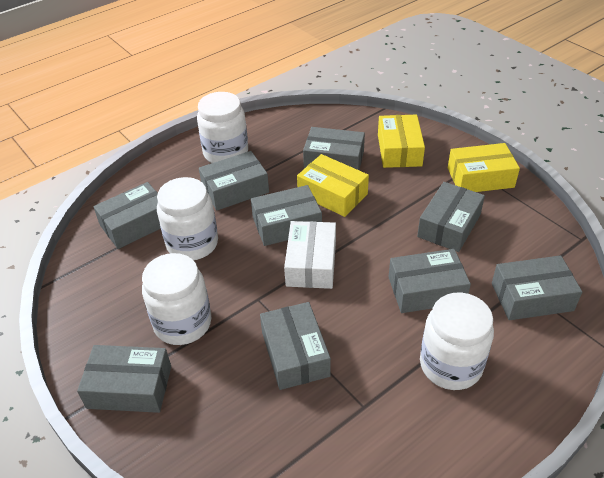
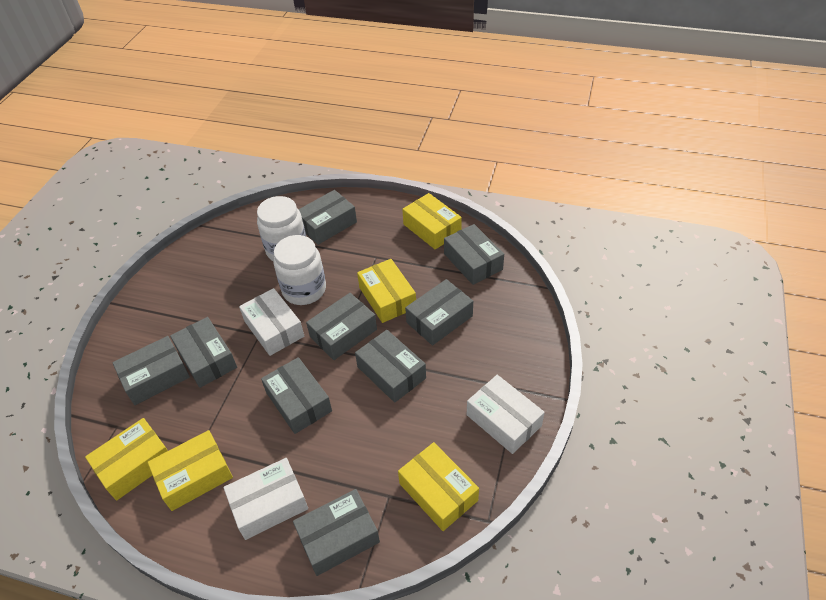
white box: [284,221,336,289] = 1 -> [223,458,308,540] [239,288,304,356] [467,375,545,454] = 3
white jar: [142,253,211,345] [157,177,218,260] [197,92,248,163] [420,293,494,390] = 4 -> [257,196,306,261] [273,235,326,305] = 2
yellow box: [297,154,369,217] [378,115,425,168] [448,143,520,192] = 3 -> [85,418,168,501] [148,430,233,511] [357,259,416,323] [398,442,479,531] [402,193,462,250] = 5

